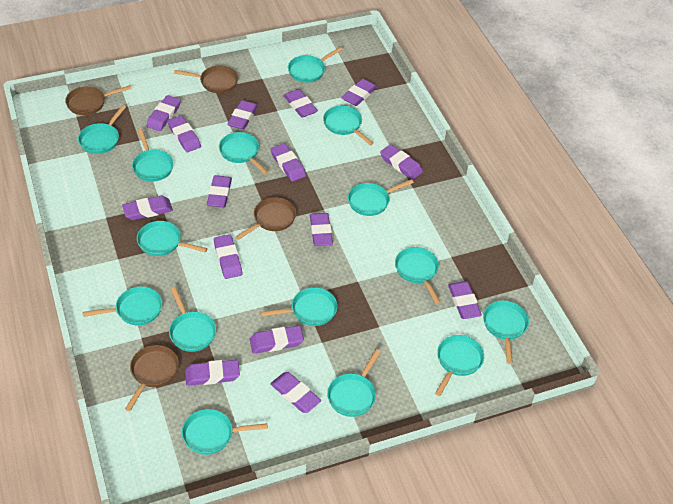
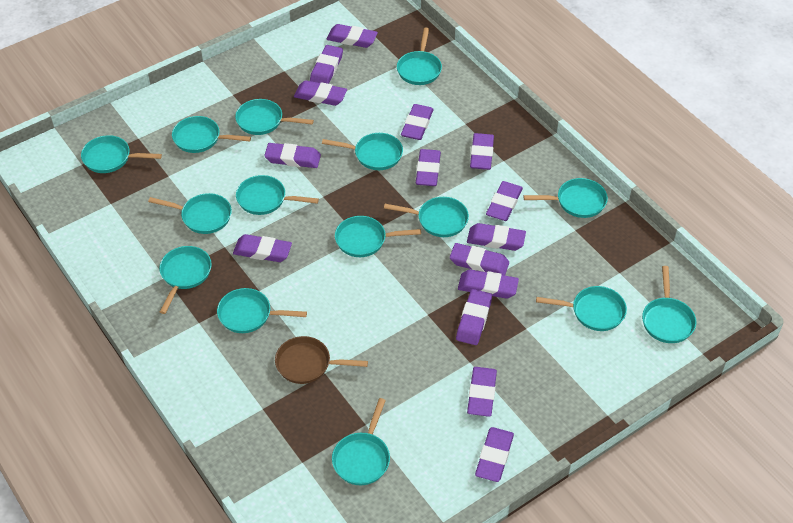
brown pan: [65,85,131,115] [125,345,179,411] [174,66,238,93] [235,197,296,240] = 4 -> [275,336,368,384] = 1

